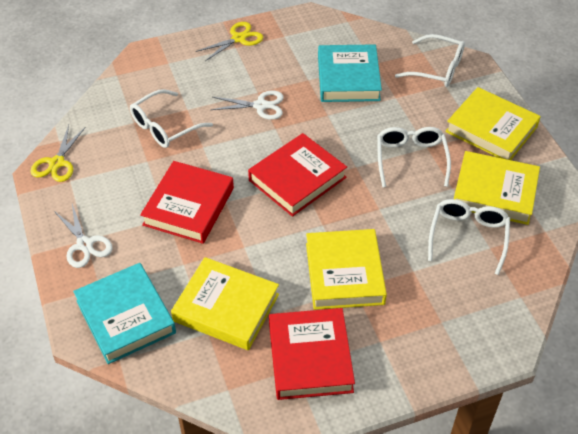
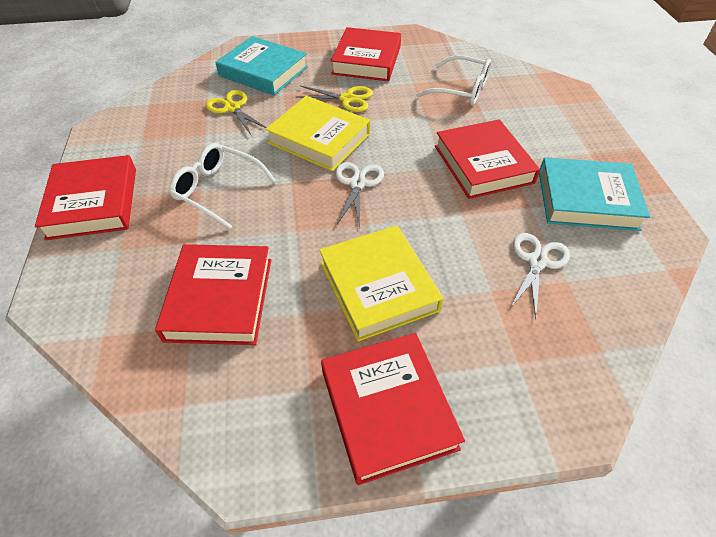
red book: [140,161,234,244] [248,133,347,217] [269,308,355,400] = 3 -> [35,155,136,240] [155,244,271,345] [321,333,465,485] [331,27,401,81] [435,119,540,199] = 5
white glasses: [130,89,213,148] [377,127,451,187] [395,34,465,87] [428,199,510,275] = 4 -> [169,143,276,229] [416,55,491,106] = 2
yellow book: [171,257,279,350] [306,229,387,310] [445,87,541,160] [454,151,540,225] = 4 -> [265,96,370,171] [319,225,444,341] = 2

